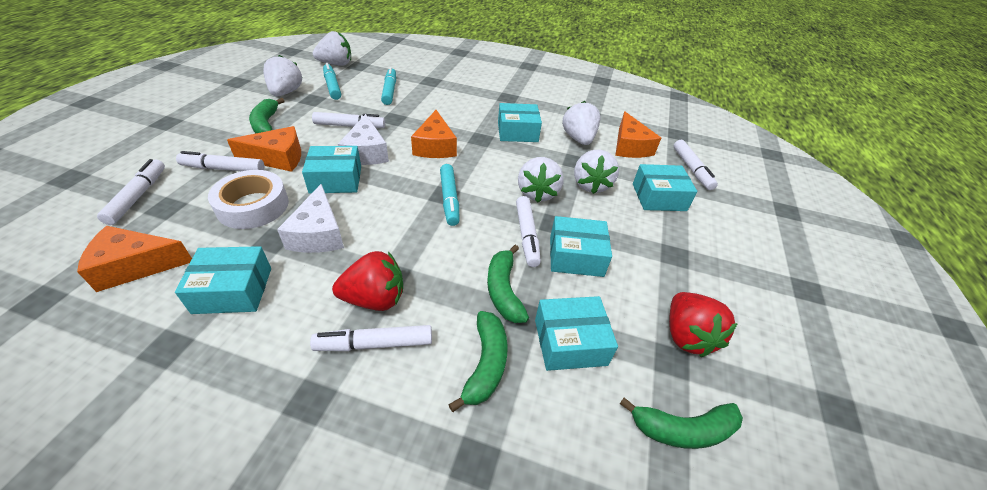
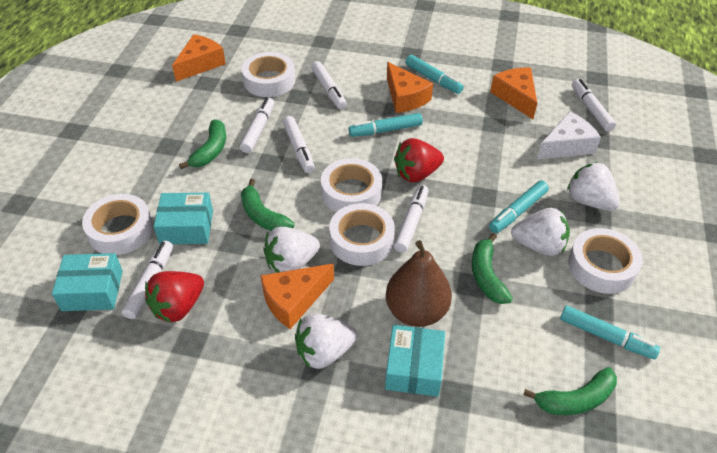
brown pear: none = 0 -> [386,240,452,327] = 1
turquoise box: [175,246,271,314] [302,146,361,193] [498,103,542,142] [535,296,618,371] [550,216,612,277] [633,164,697,211] = 6 -> [52,253,123,311] [154,193,213,244] [385,325,445,397] = 3
turquoise marker: [323,63,341,100] [381,67,396,105] [440,164,460,226] = 3 -> [349,113,423,137] [405,55,464,94] [489,181,549,233] [560,306,660,359] = 4
white cheese: [277,184,344,253] [338,114,389,165] = 2 -> [537,111,601,159] = 1
white strawberry: [263,55,302,96] [313,31,351,66] [518,157,564,203] [562,101,601,145] [574,150,619,194] = 5 -> [263,227,320,273] [295,313,357,369] [511,208,570,256] [567,162,620,211] = 4
white tape: [208,170,289,229] = 1 -> [82,194,153,255] [242,52,295,97] [321,158,382,212] [329,203,395,266] [568,228,643,294] = 5

